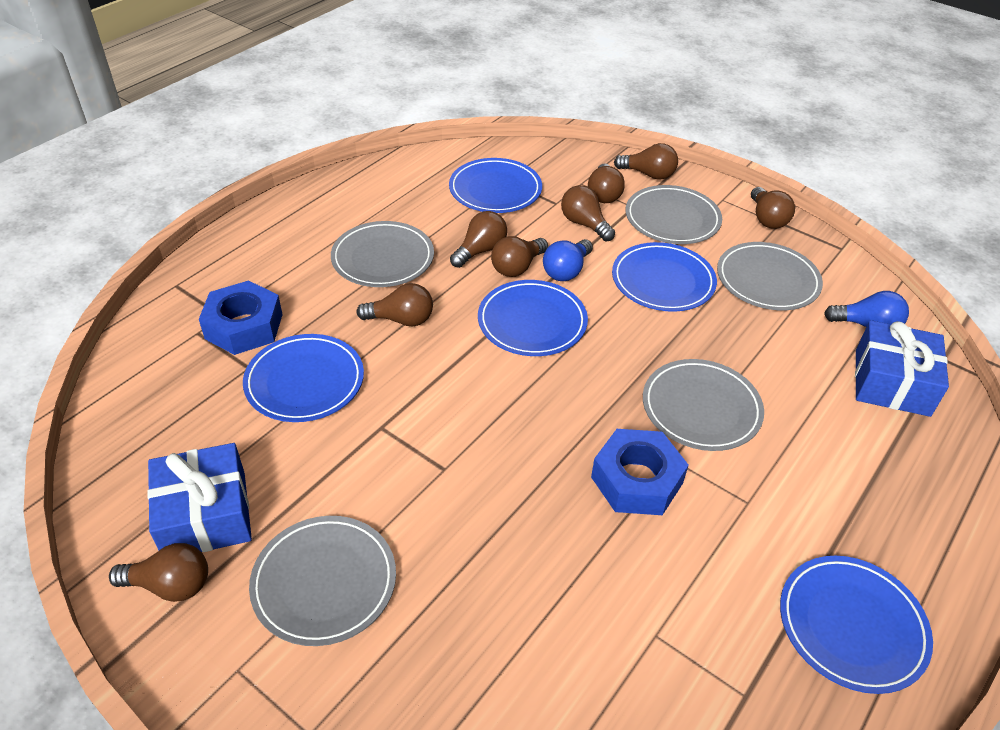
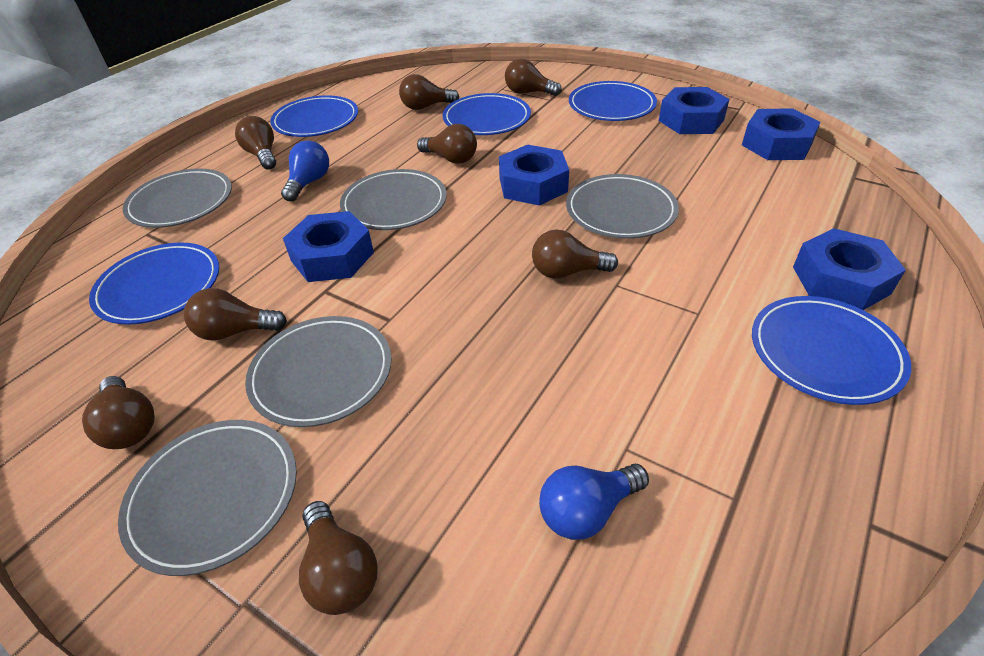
blue gift: [147,443,252,552] [855,320,949,417] = 2 -> none = 0
blue nut: [199,280,283,355] [591,429,688,515] = 2 -> [283,211,374,282] [499,145,569,206] [659,87,729,134] [742,108,820,160] [793,228,906,310] = 5

